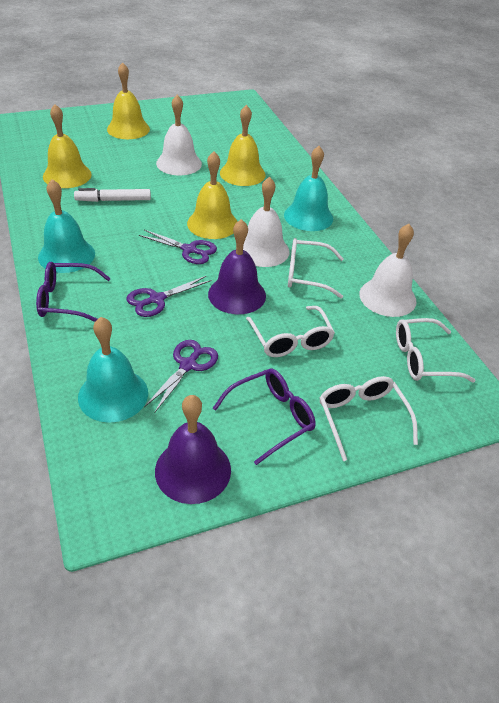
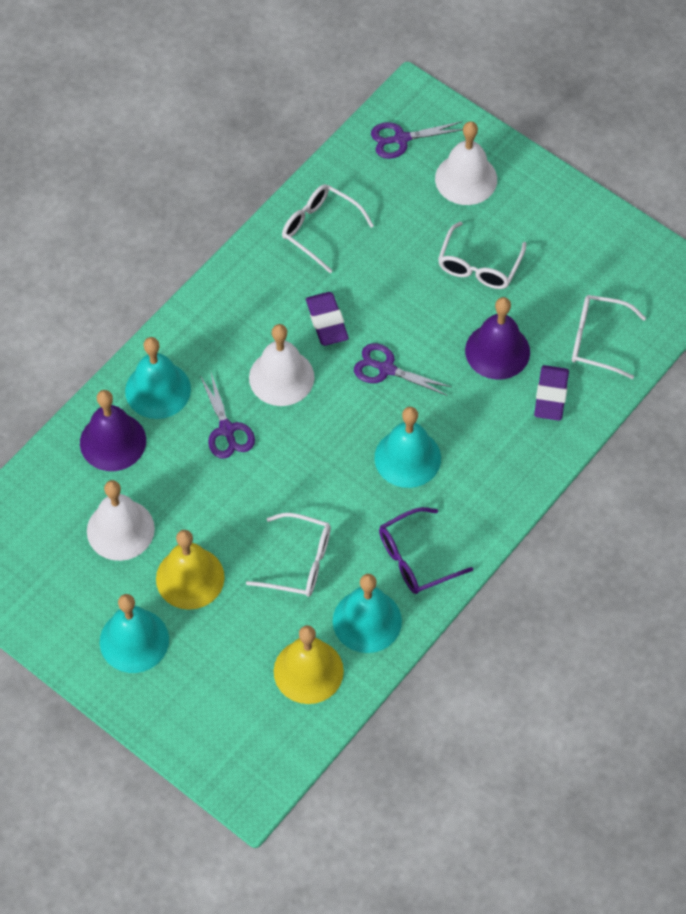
purple eraser: none = 0 -> [306,292,349,346] [534,365,569,421] = 2
purple glasses: [36,262,111,322] [213,368,316,465] = 2 -> [379,507,473,594] = 1
turquoise bell: [38,179,95,273] [78,317,148,423] [284,146,333,231] = 3 -> [100,594,169,673] [125,337,191,419] [333,574,402,653] [374,407,441,488] = 4
white marker: [74,188,151,202] = 1 -> none = 0
yellow bell: [43,104,92,188] [107,62,150,139] [187,151,237,239] [220,105,266,186] = 4 -> [156,530,225,610] [274,625,344,704] = 2

